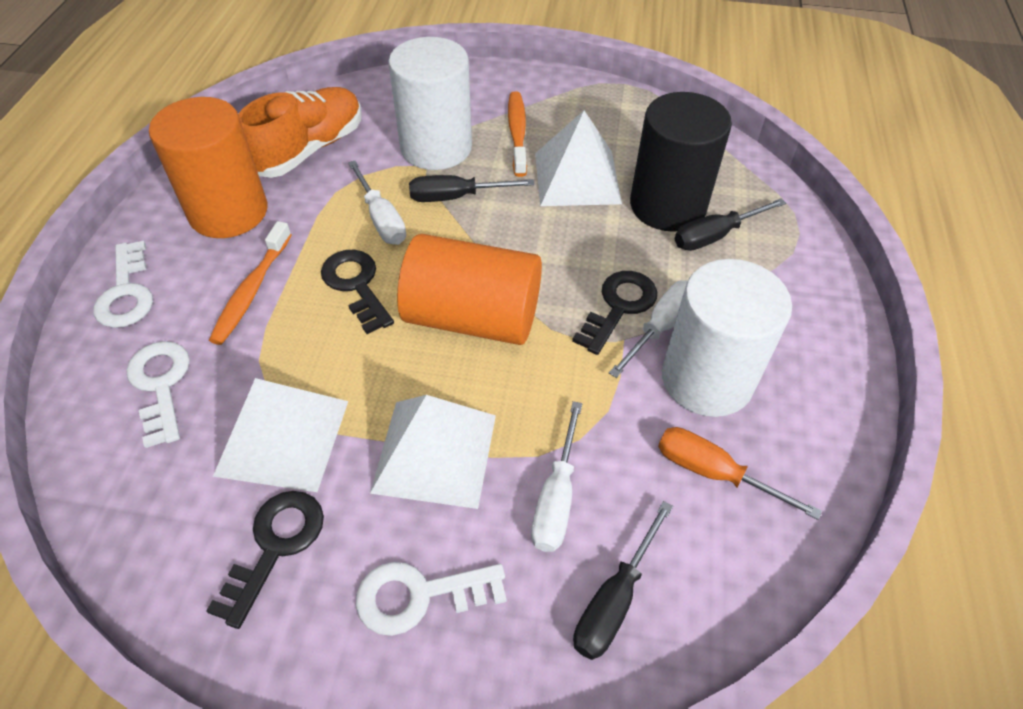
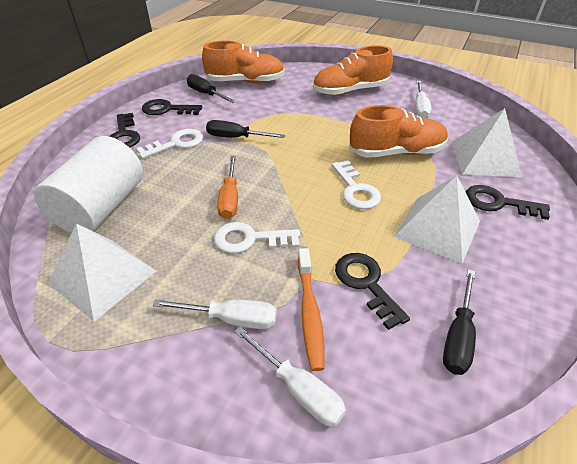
black cylinder: [630,92,732,232] = 1 -> none = 0
black key: [206,491,324,629] [321,250,394,334] [572,271,657,355] = 3 -> [109,113,140,148] [142,99,202,115] [335,253,410,330] [466,185,550,220] = 4
orange cylinder: [149,97,267,238] [397,234,542,345] = 2 -> none = 0
orange shoe: [238,87,362,178] = 1 -> [202,41,285,83] [313,45,393,96] [349,105,448,158] = 3
orange toothbrush: [209,221,292,345] [508,91,527,177] = 2 -> [298,248,325,371] = 1
white cylinder: [388,37,472,170] [662,259,792,417] = 2 -> [34,136,143,233] = 1

